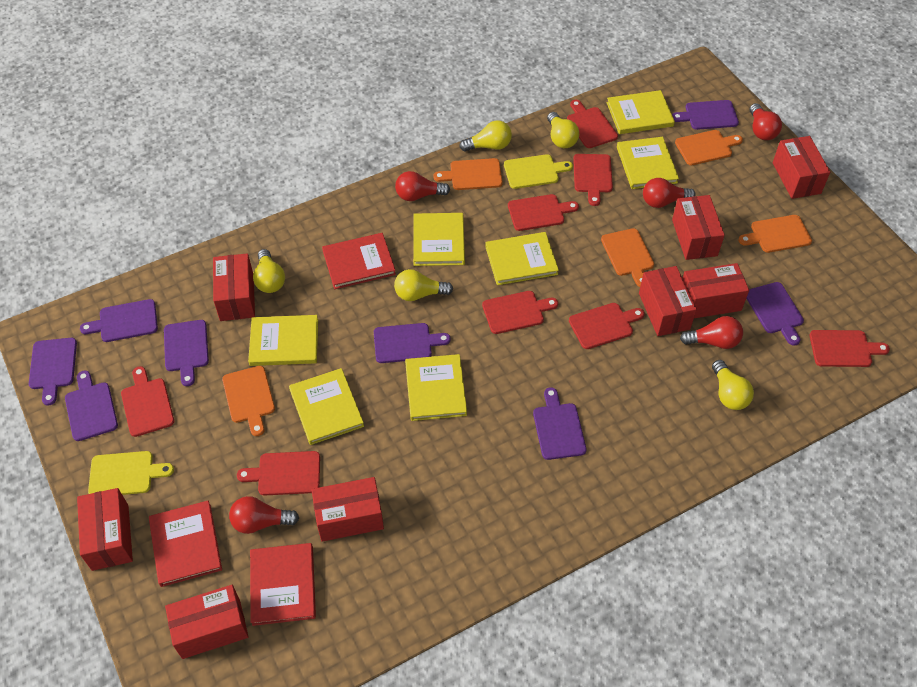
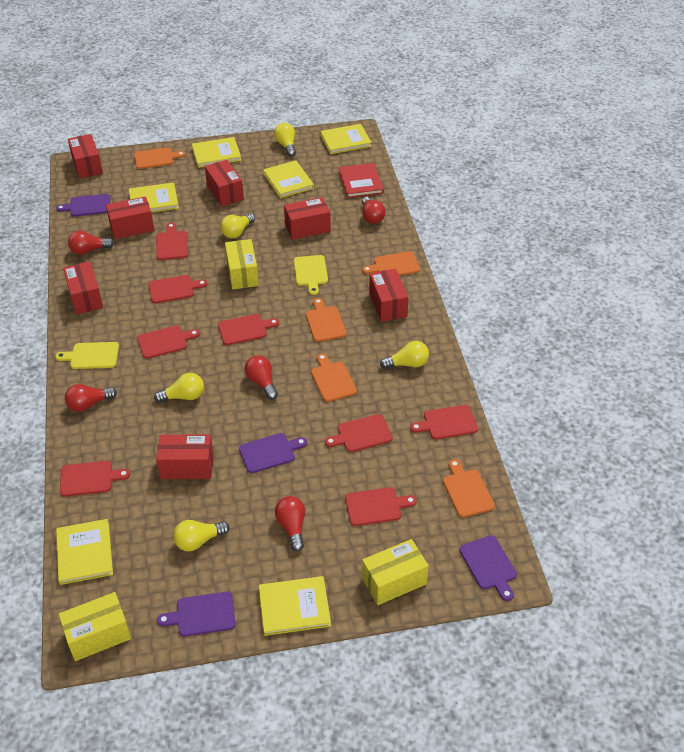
purple cutting board: [29,338,77,405] [65,371,118,441] [80,299,158,342] [164,320,209,386] [374,323,451,363] [533,387,586,460] [672,100,739,130] [746,282,804,346] = 8 -> [56,194,110,217] [157,592,235,637] [239,433,307,473] [459,535,517,601] = 4
red book: [149,501,222,587] [250,543,316,626] [322,233,396,289] = 3 -> [339,163,384,198] = 1
red box: [77,488,133,571] [165,585,249,659] [213,253,255,321] [312,477,384,542] [639,266,697,336] [672,195,725,260] [683,263,749,318] [773,136,830,199] = 8 -> [63,261,103,314] [68,134,103,179] [106,196,154,239] [156,434,214,479] [205,160,244,207] [284,197,331,240] [369,269,409,322] = 7
yellow book: [248,315,318,366] [289,368,364,445] [405,354,467,421] [413,213,465,266] [485,232,559,285] [607,90,675,134] [617,137,679,189] = 7 -> [56,519,113,585] [129,182,179,213] [192,137,241,168] [259,576,331,636] [263,161,314,198] [320,124,372,154] = 6
yellow box: none = 0 -> [59,592,131,661] [225,239,259,289] [362,539,429,605] = 3

